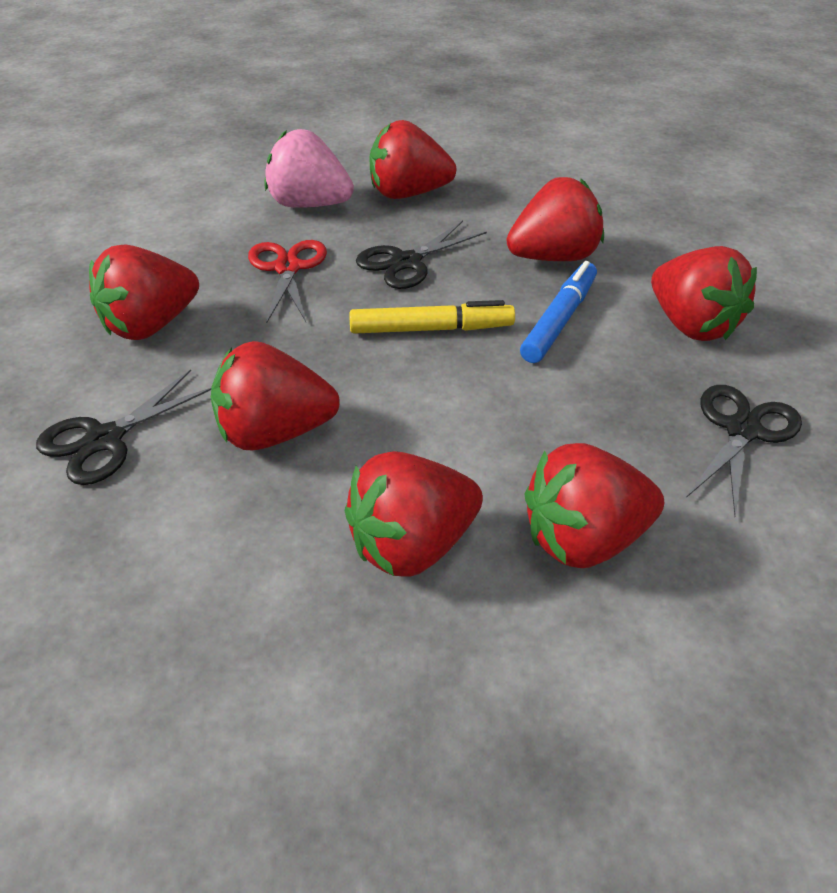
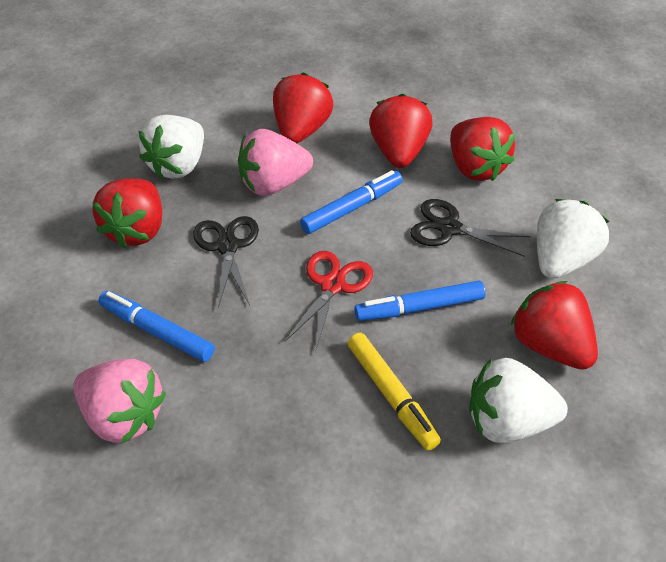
black scissors: [36,369,211,485] [356,221,487,289] [686,385,802,516] = 3 -> [193,216,259,308] [410,199,531,257] = 2
blue marker: [520,261,597,363] = 1 -> [98,291,215,362] [300,170,403,234] [354,281,486,321] = 3
pink strawberry: [264,129,354,208] = 1 -> [73,359,166,444] [238,129,313,196] = 2
red strawberry: [89,244,199,340] [211,341,340,451] [345,451,483,577] [369,120,456,199] [507,177,604,261] [524,443,664,568] [651,246,757,341] = 7 -> [92,178,162,248] [273,72,333,143] [369,94,432,168] [450,117,515,181] [510,281,598,370] = 5
white strawberry: none = 0 -> [139,115,204,179] [469,358,568,443] [537,199,610,279] = 3

